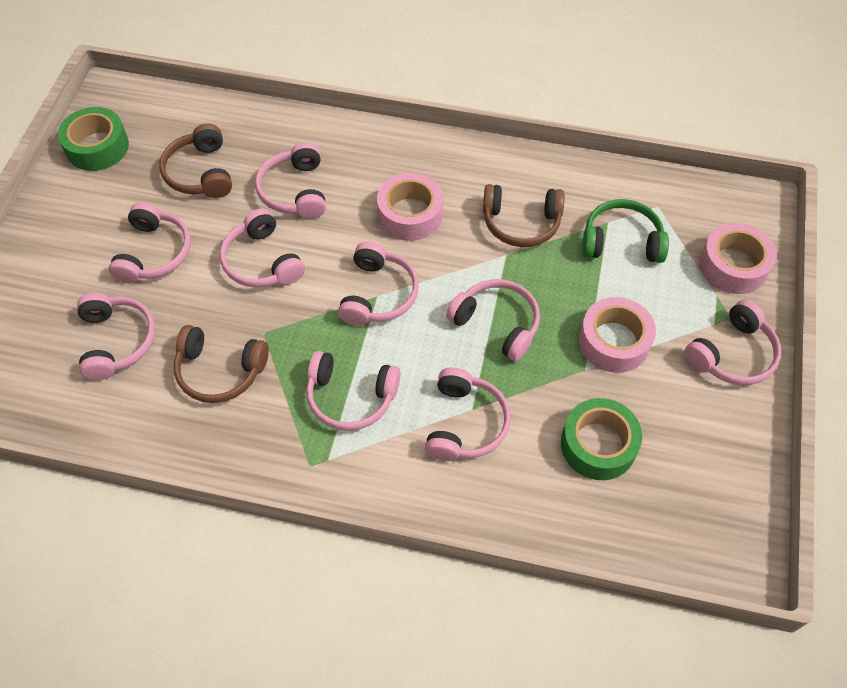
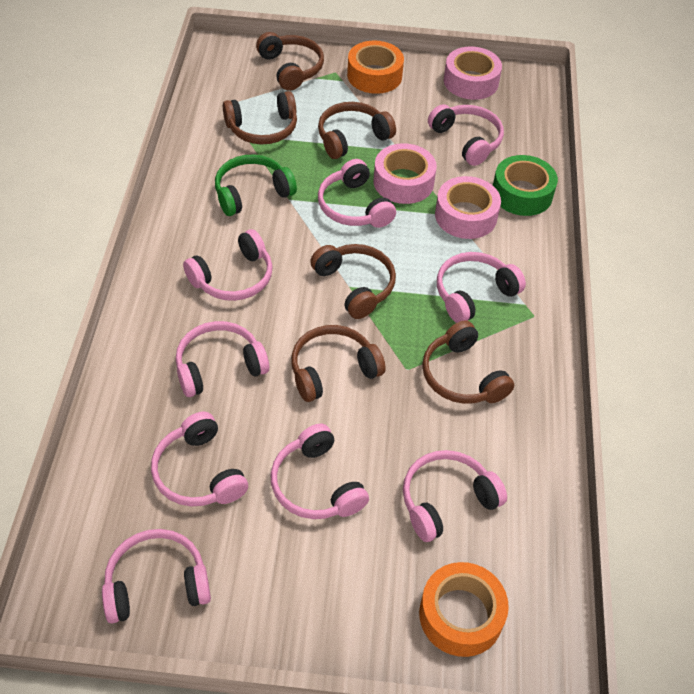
brown headphones: [159,123,232,198] [174,325,269,403] [483,184,565,247] = 3 -> [223,91,297,144] [256,32,324,91] [291,325,386,402] [310,244,396,319] [318,102,396,159] [422,320,514,404] = 6
green tape: [58,107,129,171] [561,398,642,480] = 2 -> [493,155,558,216] = 1
orange tape: none = 0 -> [347,40,404,94] [419,562,509,657] = 2

